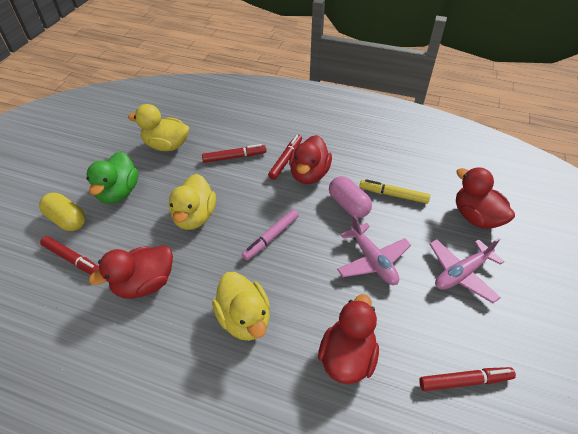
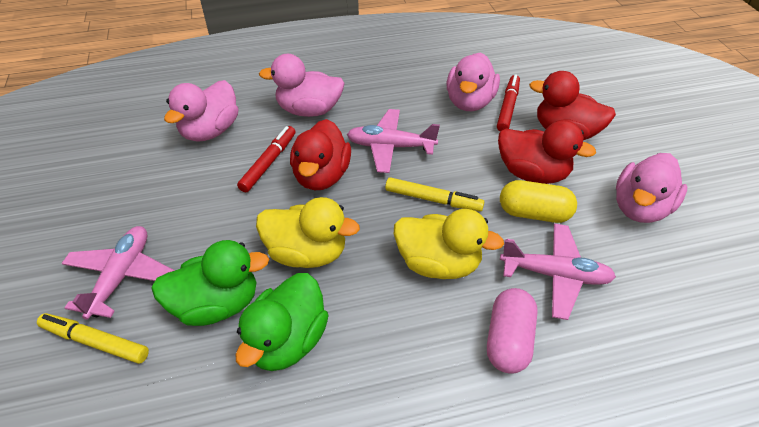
green duck: [86,151,138,204] = 1 -> [151,240,269,326] [235,273,329,371] = 2
pink duck: none = 0 -> [164,80,239,142] [259,54,345,117] [446,52,500,111] [616,153,687,223] = 4
pink marker: [241,209,299,261] = 1 -> none = 0
pink plane: [337,215,411,285] [429,238,504,303] = 2 -> [61,226,175,320] [347,109,440,173] [500,223,616,320] = 3
red duck: [89,245,173,299] [289,135,332,184] [318,294,379,384] [456,167,515,229] = 4 -> [290,119,351,190] [498,120,596,184] [529,71,616,140] = 3
red marker: [40,236,99,274] [202,144,267,163] [268,135,302,180] [419,367,516,391] = 4 -> [237,126,295,192] [497,74,520,132] = 2
yellow duck: [128,104,189,151] [169,174,216,230] [212,272,270,341] = 3 -> [256,197,360,268] [394,209,504,279] = 2
yellow marker: [360,179,430,204] = 1 -> [37,313,149,364] [385,177,484,212] = 2

